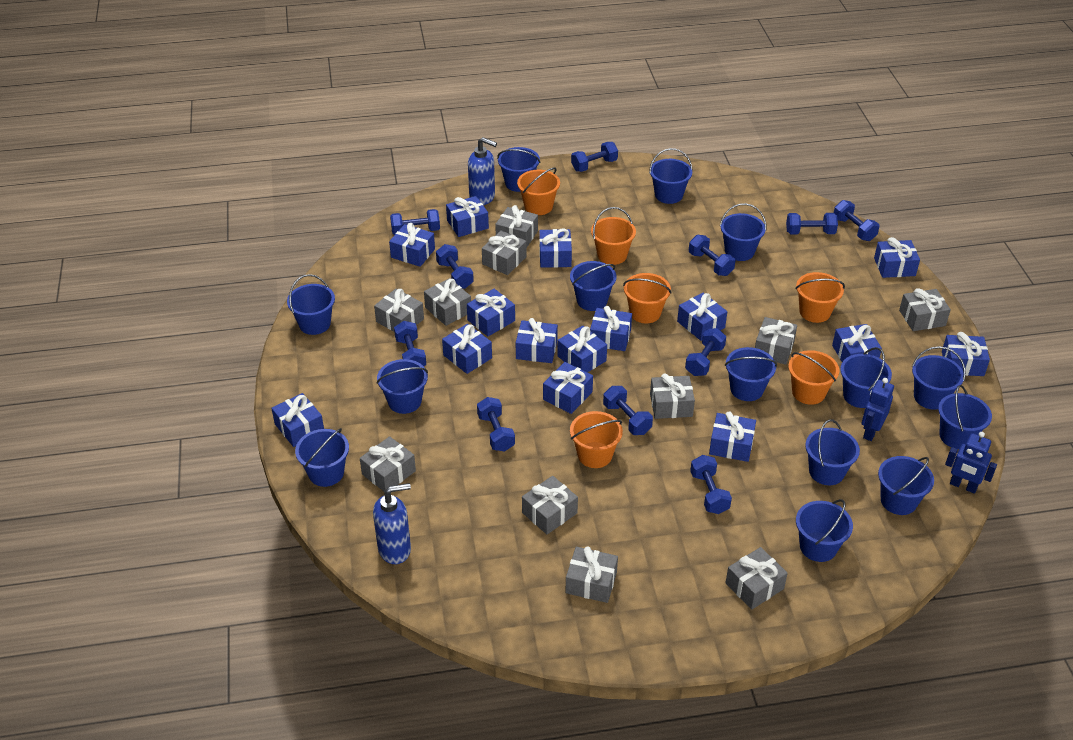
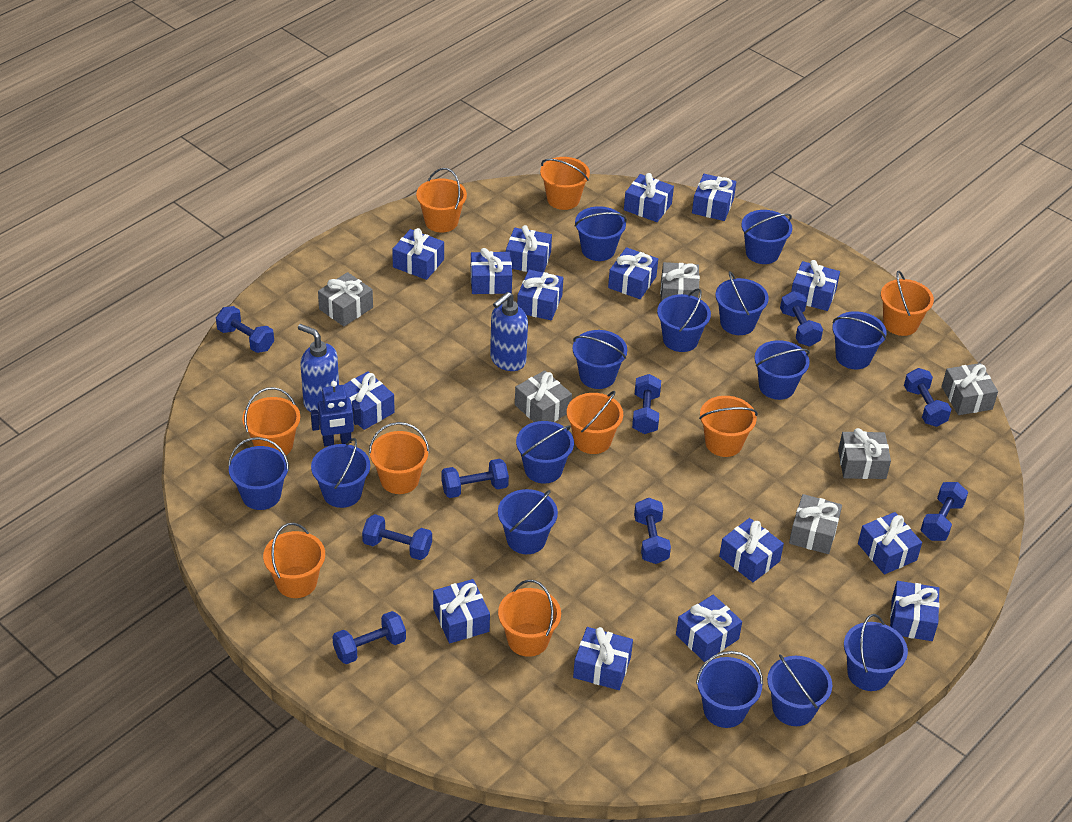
blue dumbbell: [390,209,440,235] [394,321,426,366] [436,244,474,289] [477,397,515,452] [571,142,618,172] [603,386,653,435] [685,328,726,376] [689,235,736,276] [690,455,732,514] [786,213,838,235] [834,200,879,241] = 11 -> [216,306,274,353] [332,611,406,664] [362,514,432,560] [441,459,509,498] [632,374,661,434] [634,498,671,564] [780,291,823,346] [904,368,951,427] [921,482,968,541] = 9
blue robot: [862,378,894,441] [945,432,997,494] = 2 -> [311,381,361,447] = 1
grey gift: [360,436,416,491] [374,289,424,331] [424,278,471,326] [482,230,527,275] [495,205,538,248] [522,476,578,534] [565,547,618,603] [650,374,695,419] [725,547,788,609] [755,317,797,365] [899,288,951,331] = 11 -> [318,272,373,326] [515,370,572,422] [660,262,700,301] [789,494,842,554] [838,428,891,479] [942,363,998,415] = 6
orange bucket: [517,168,560,215] [570,411,623,468] [591,207,636,265] [623,273,672,323] [788,350,839,405] [795,272,845,323] = 6 -> [242,387,300,455] [263,523,325,598] [369,422,429,494] [416,168,467,233] [498,580,561,657] [540,157,590,210] [567,391,623,454] [699,396,758,457] [881,271,934,336] = 9

